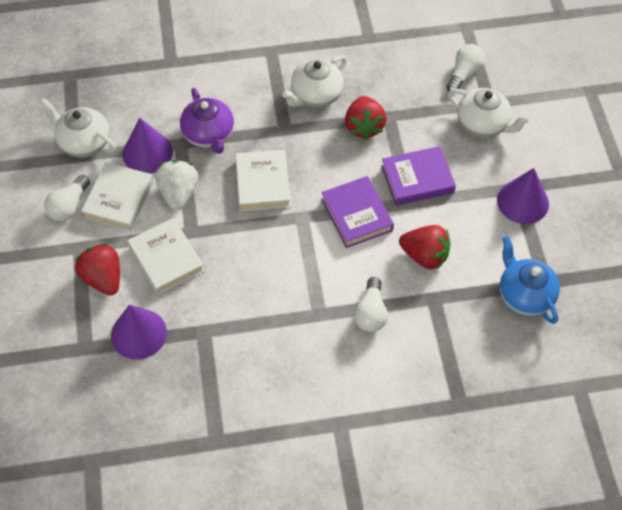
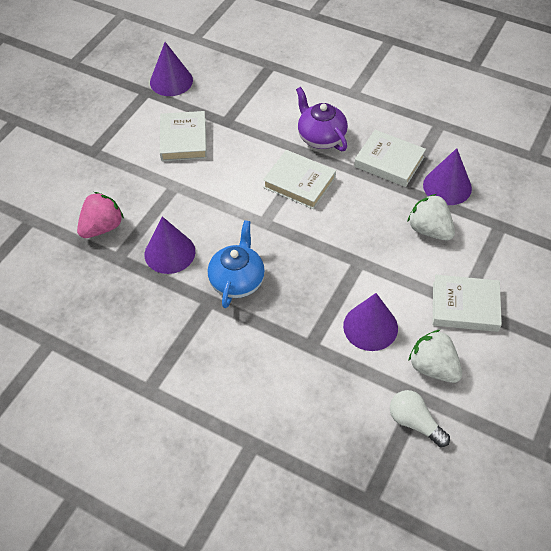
pink strawberry: none = 0 -> [77,192,124,238] = 1
purple book: [321,176,394,248] [381,146,456,206] = 2 -> none = 0
purple cone: [111,304,167,360] [123,118,173,174] [497,168,549,224] = 3 -> [144,216,195,274] [150,42,193,96] [343,293,398,351] [423,148,472,205] = 4
red strawberry: [75,243,120,295] [345,96,387,140] [399,225,451,269] = 3 -> none = 0
white book: [81,162,154,231] [127,218,205,295] [235,149,291,211] = 3 -> [160,111,207,161] [263,150,336,209] [354,130,426,187] [433,275,502,332] = 4
white light bulb: [44,175,90,221] [354,277,388,332] [446,44,485,92] = 3 -> [390,390,450,447] = 1
white strawberry: [155,160,198,210] = 1 -> [408,194,455,240] [409,330,462,383] = 2
white teapot: [40,98,116,157] [282,55,347,107] [448,88,531,137] = 3 -> none = 0

